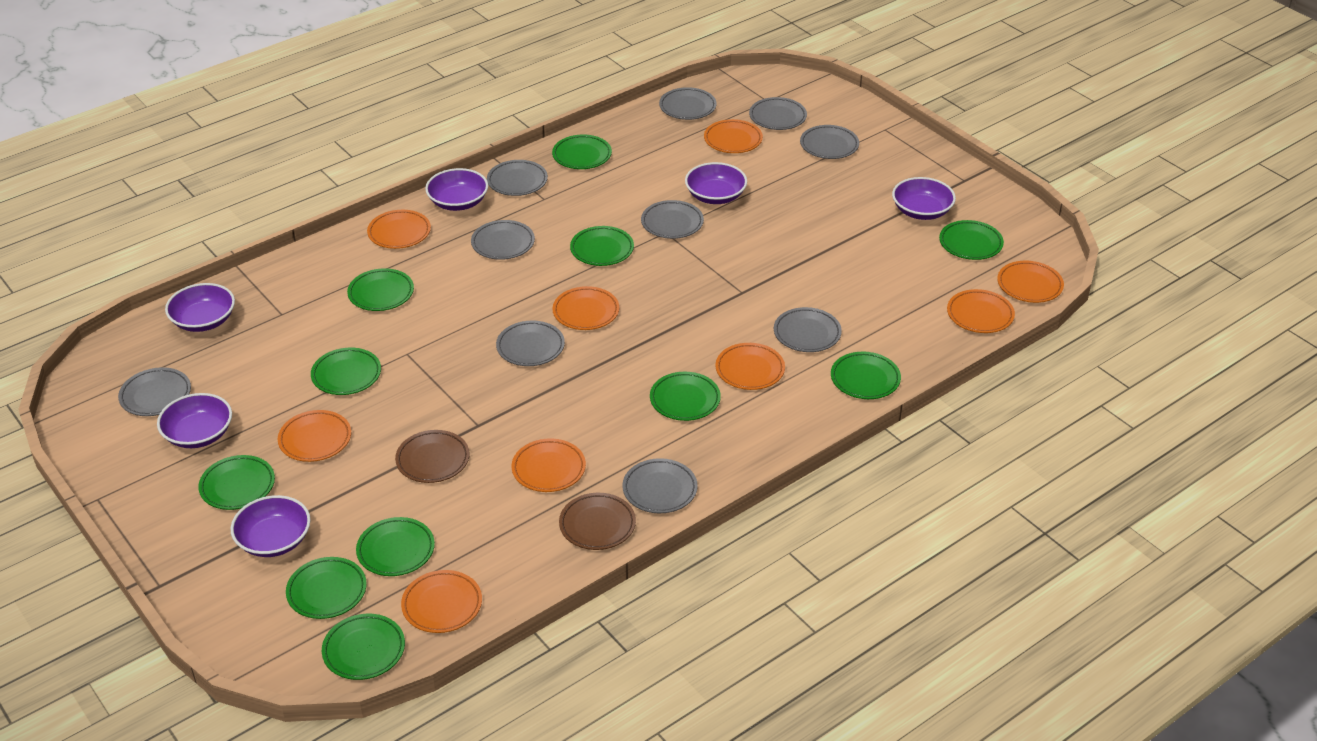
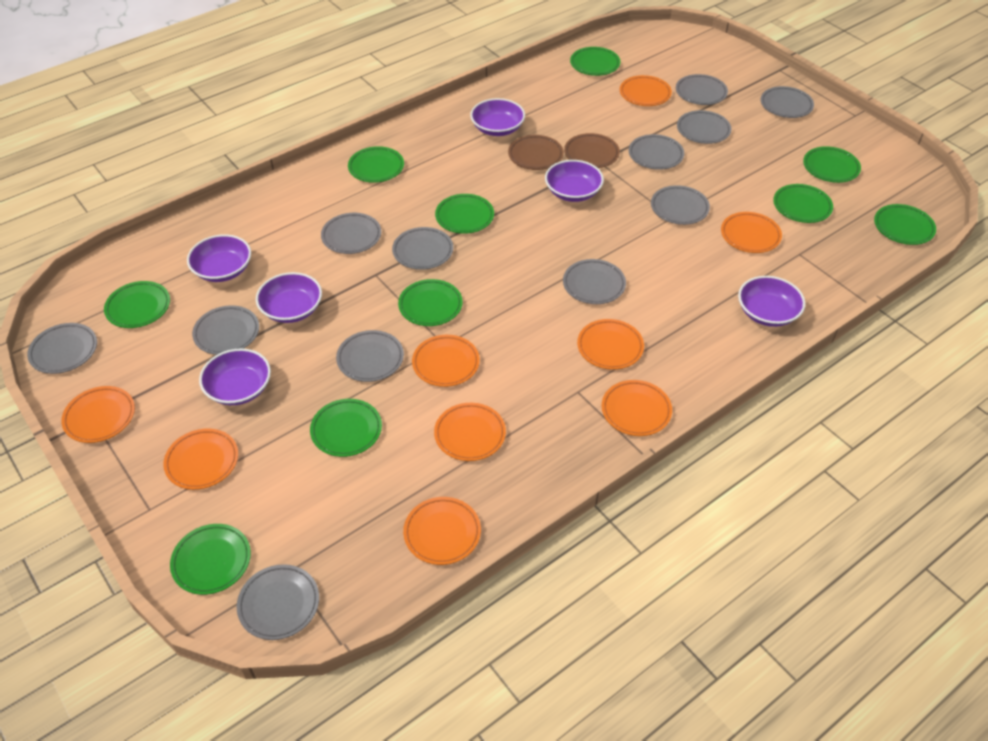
green plate: [198,455,275,510] [286,557,367,619] [311,348,381,395] [322,614,405,680] [347,268,414,311] [356,517,435,576] [552,134,612,169] [570,226,634,266] [650,372,721,421] [831,352,901,399] [939,220,1004,260] = 11 -> [104,281,170,328] [170,524,251,595] [310,399,382,457] [348,146,404,183] [398,279,463,326] [435,194,494,234] [570,47,620,76] [773,184,833,223] [803,146,861,183] [874,204,936,245] = 10
grey plate: [118,367,191,416] [471,220,535,260] [487,160,548,196] [496,320,565,366] [622,458,698,513] [641,200,704,239] [659,87,716,120] [749,97,807,130] [774,307,842,352] [800,125,859,159] = 10 -> [27,323,97,374] [192,305,259,355] [236,564,319,640] [321,213,381,254] [336,330,404,382] [392,227,453,270] [563,259,626,304] [629,134,684,170] [651,185,710,225] [676,74,728,105] [677,110,731,144] [760,86,814,118] = 12

